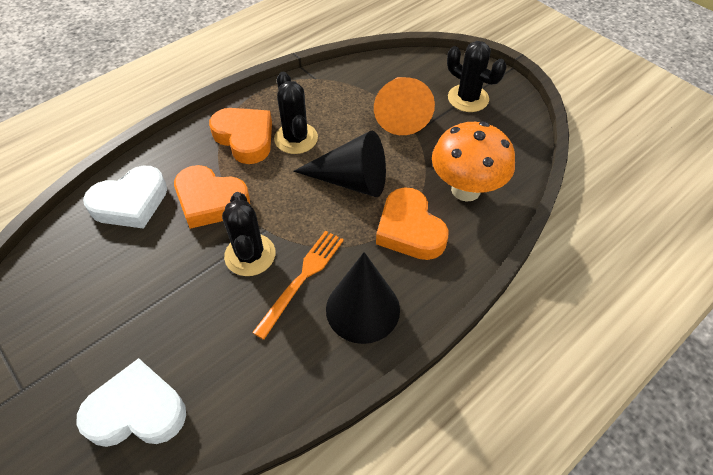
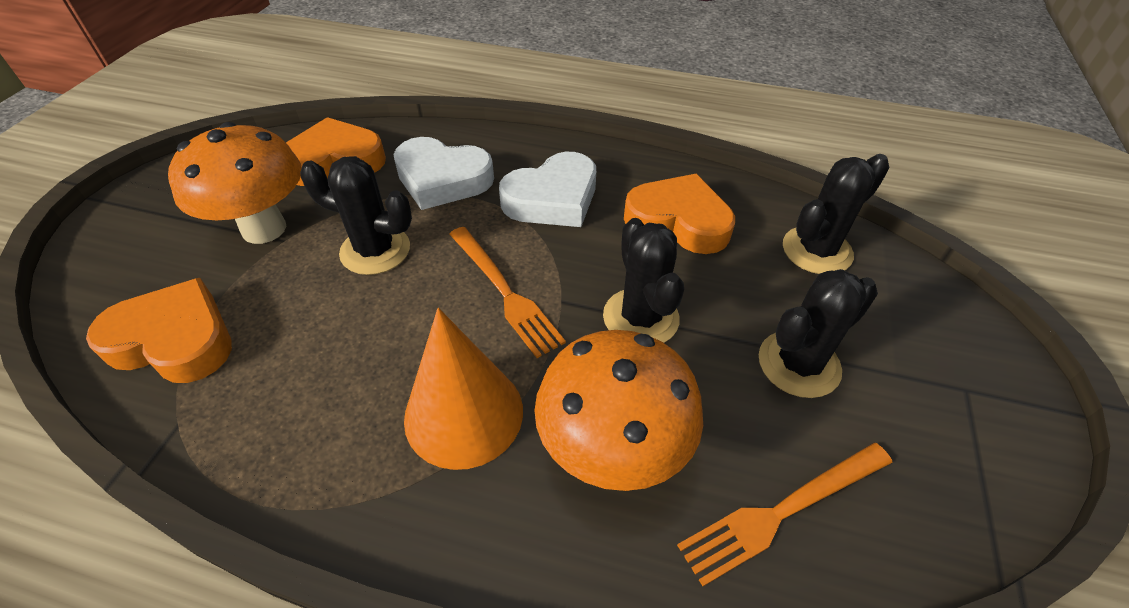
black cactus: [222,192,275,276] [274,72,318,154] [447,41,507,112] = 3 -> [300,156,412,275] [603,218,684,343] [759,269,878,398] [783,154,889,274] = 4
black cone: [293,131,386,197] [326,252,400,344] = 2 -> none = 0
orange fork: [252,230,344,340] = 1 -> [450,227,566,358] [677,443,893,586] = 2
orange mushroom: [432,122,515,202] = 1 -> [168,122,301,244] [534,330,703,491] = 2

